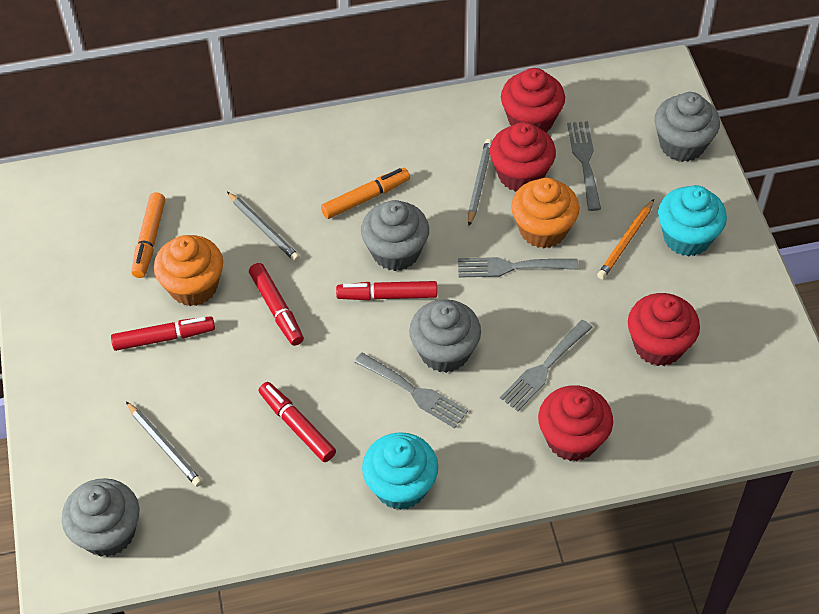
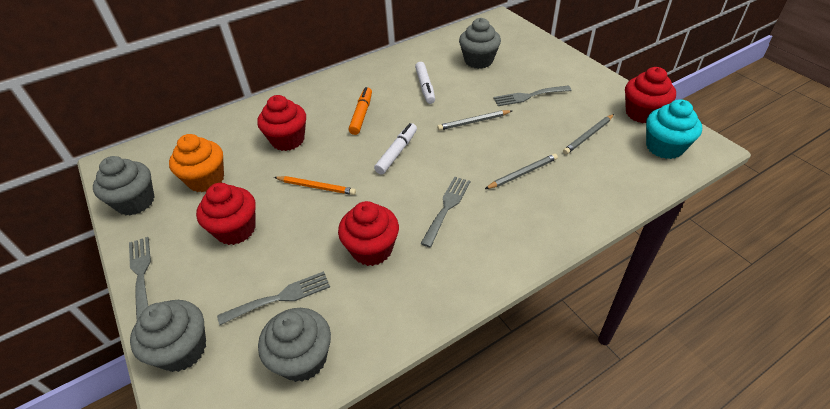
orange cupcake: [154,235,223,306] [511,178,579,248] = 2 -> [169,134,224,192] = 1
orange marker: [131,192,165,278] [321,168,410,219] = 2 -> [349,87,372,135] = 1
red marker: [111,316,215,351] [249,263,304,346] [259,382,336,462] [336,281,437,300] = 4 -> none = 0
turquoise cupcake: [362,432,438,510] [658,185,727,256] = 2 -> [646,99,702,159] = 1
white marker: none = 0 -> [374,123,417,174] [415,62,435,104] = 2

